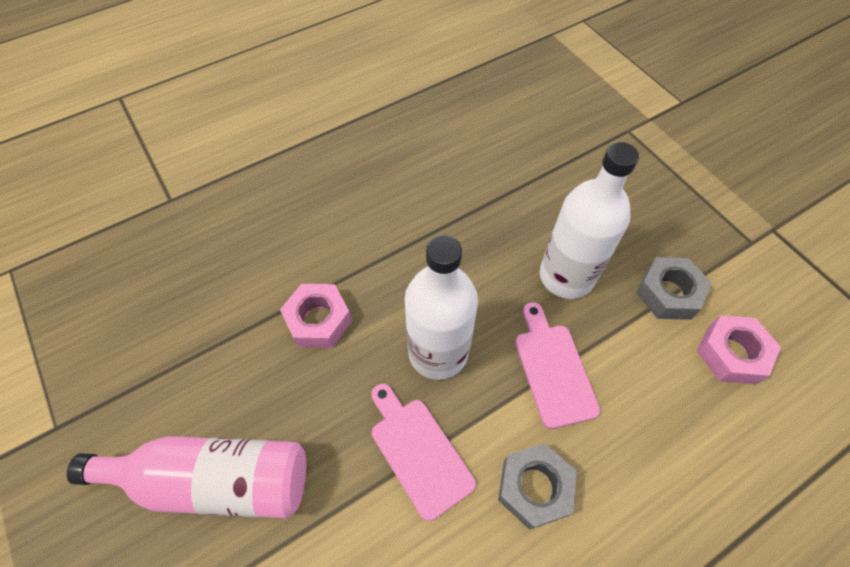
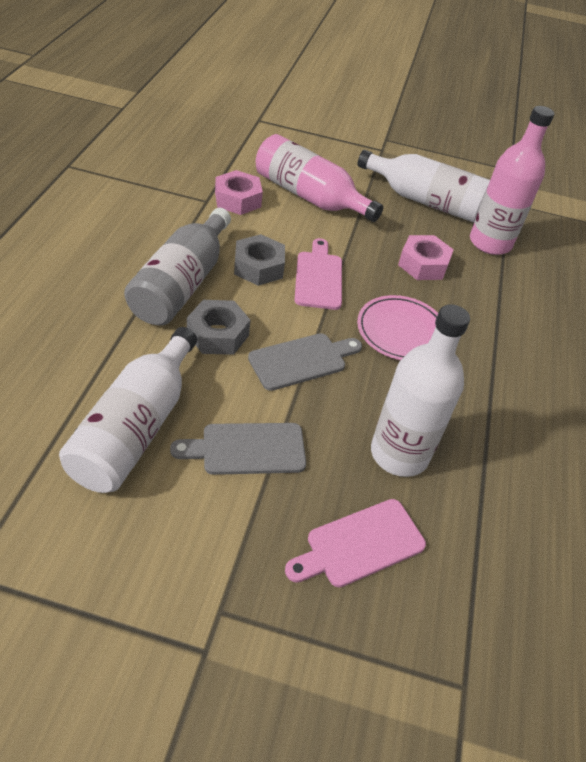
grey bottle: none = 0 -> [124,208,231,325] = 1
grey cutting board: none = 0 -> [170,423,306,475] [248,333,362,391] = 2
pink bottle: [67,436,306,518] = 1 -> [256,134,383,222] [470,106,554,255] = 2
pink plate: none = 0 -> [357,295,438,360] = 1
white bottle: [405,235,478,380] [540,142,639,299] = 2 -> [59,327,197,493] [358,150,490,223] [371,304,470,477] = 3

